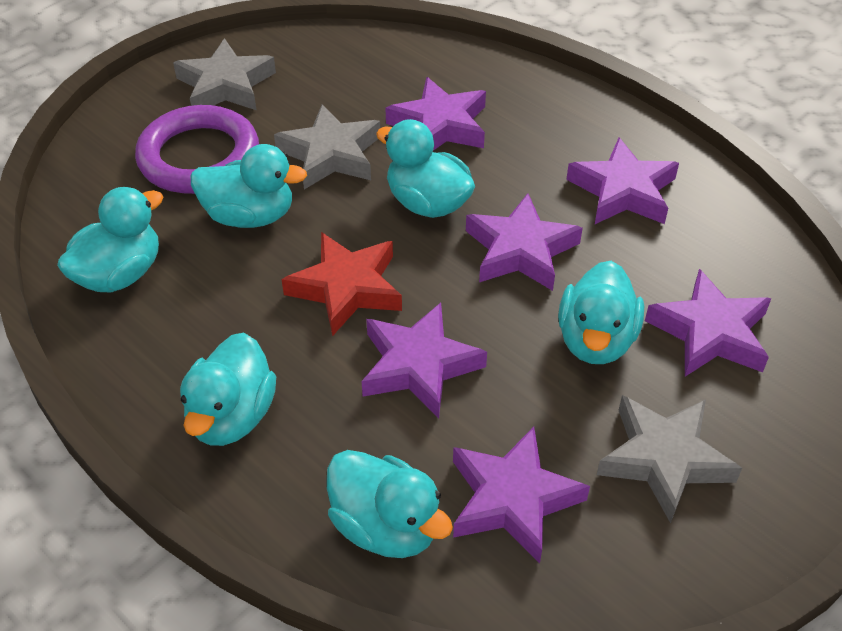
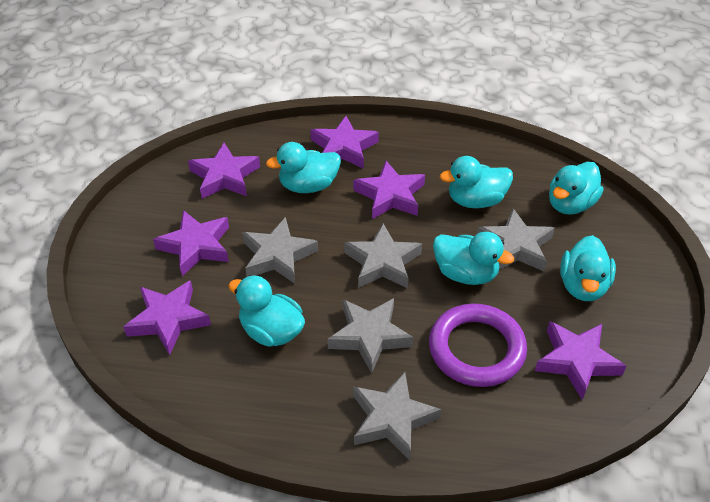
grey star: [173,38,276,110] [274,104,380,189] [597,395,742,523] = 3 -> [242,217,318,284] [327,298,414,374] [344,224,422,288] [353,372,441,460] [477,209,555,271] = 5
red star: [281,232,402,336] = 1 -> none = 0

